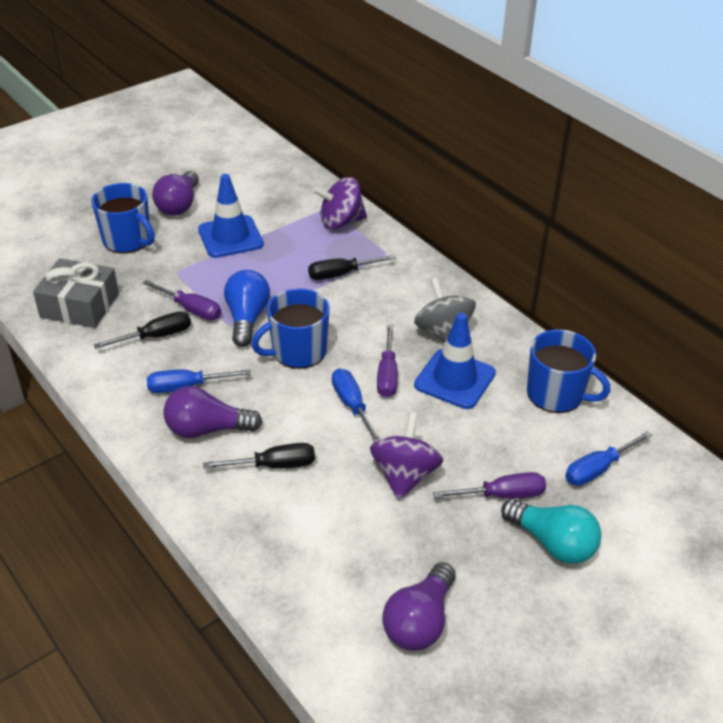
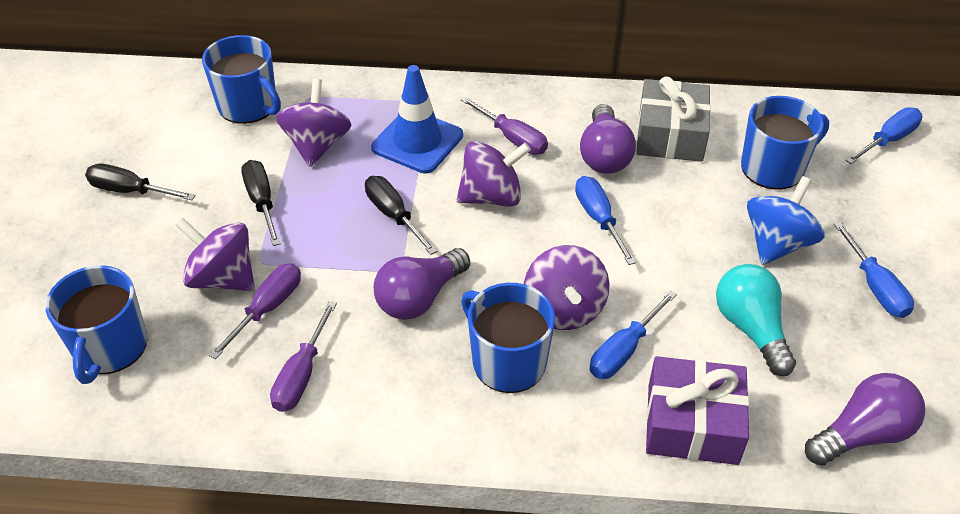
blue light bulb: [224,270,270,347] = 1 -> none = 0
blue mug: [91,183,155,253] [251,288,330,369] [527,330,611,413] = 3 -> [45,265,147,384] [202,35,281,124] [461,283,555,393] [741,96,829,190] = 4
blue screwdriver: [147,369,251,393] [332,369,381,442] [565,431,653,486] = 3 -> [575,176,636,265] [590,291,677,379] [833,222,914,318] [845,107,923,164] = 4
blue spinning top: none = 0 -> [747,176,824,265] = 1
blue traffic cone: [198,174,264,258] [414,313,496,409] = 2 -> [371,65,463,174] = 1
grey spinning top: [414,277,476,343] = 1 -> none = 0
purple gift: none = 0 -> [646,356,749,465] = 1
purple spinning top: [313,177,367,229] [370,412,444,500] = 2 -> [176,218,255,291] [276,79,351,167] [457,141,531,207] [524,245,610,330] = 4

